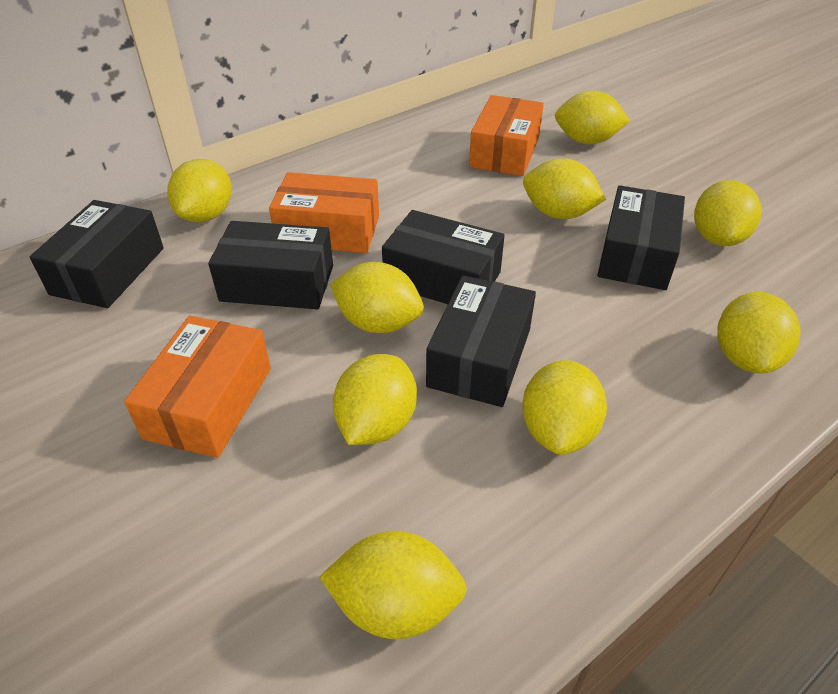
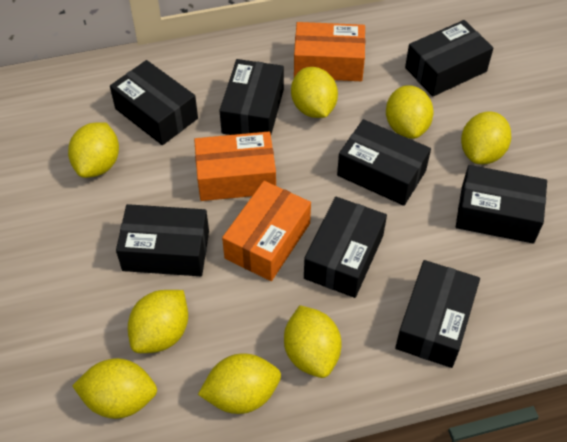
black box: [30,200,164,308] [208,221,333,309] [382,210,505,304] [426,275,536,407] [597,185,685,290] = 5 -> [110,60,198,145] [116,204,209,276] [219,59,284,135] [304,197,387,298] [337,119,431,206] [395,260,480,368] [405,20,493,97] [456,165,547,244] = 8
yellow lemon: [167,159,232,222] [320,531,467,639] [330,262,424,333] [333,354,417,445] [522,360,607,455] [523,159,606,219] [555,91,630,144] [694,180,762,246] [718,292,801,374] = 9 -> [68,122,119,178] [72,358,157,419] [128,290,188,353] [198,353,281,414] [284,305,342,378] [291,67,338,118] [386,85,434,139] [461,112,511,164] = 8

